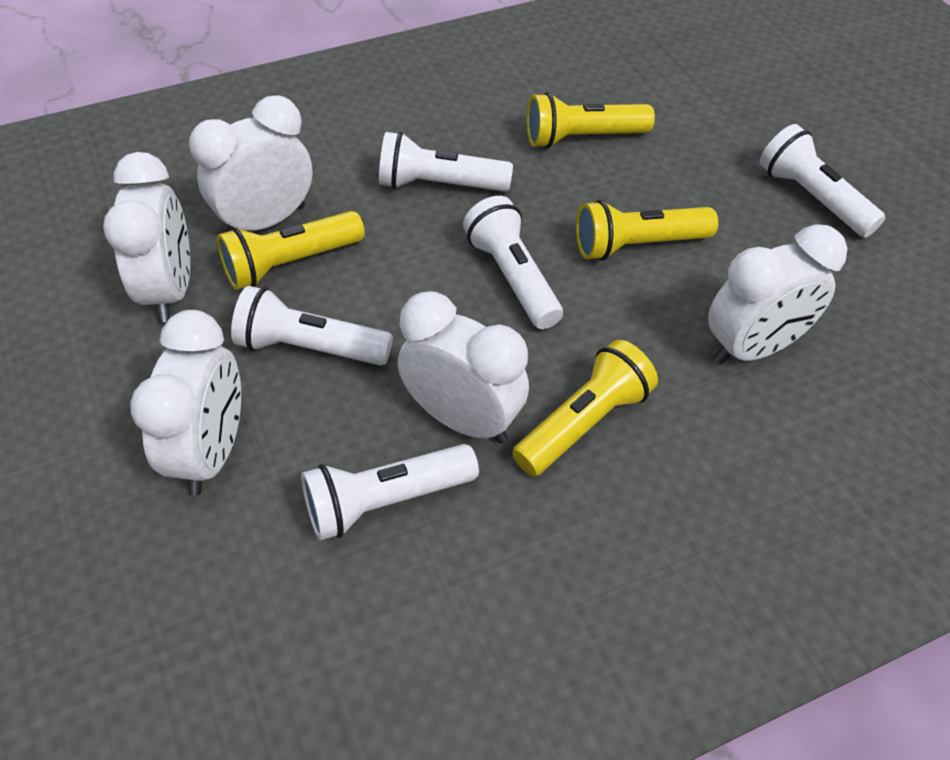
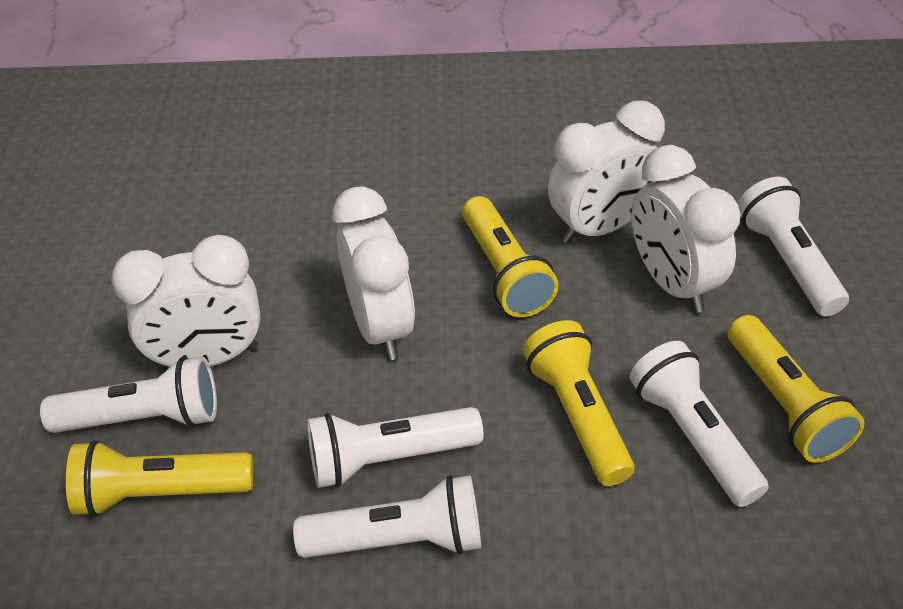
white clock: [103,152,190,322] [130,310,241,496] [189,95,313,232] [398,291,529,443] [708,224,848,365] = 5 -> [111,235,261,370] [333,186,415,360] [548,101,665,243] [631,145,741,313] = 4

